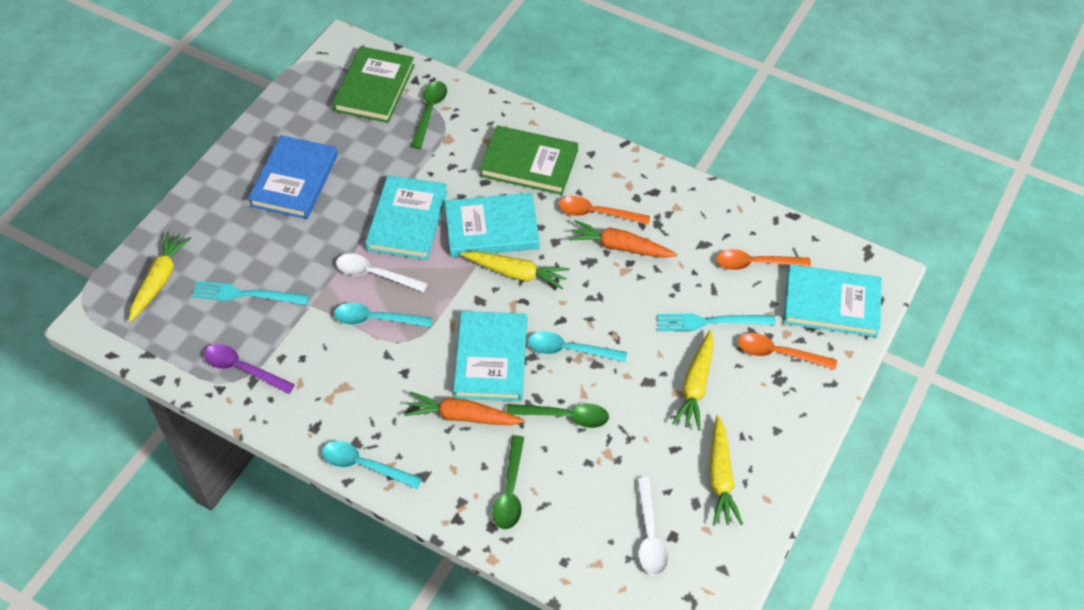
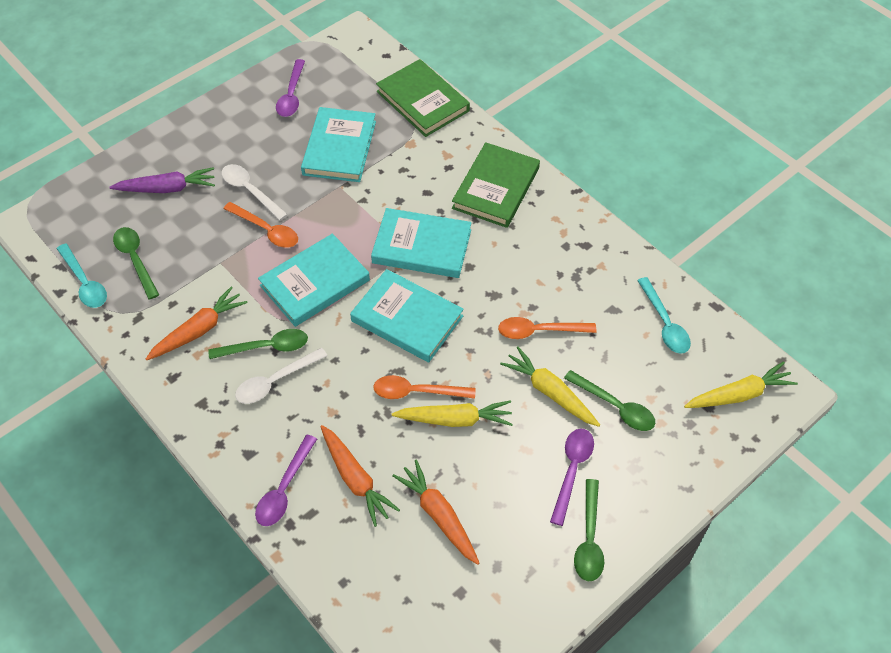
blue book: [248,135,338,219] = 1 -> none = 0
green spoon: [411,81,447,149] [492,435,524,529] [506,404,609,428] = 3 -> [113,227,159,300] [208,329,308,359] [564,370,655,431] [574,479,604,581] = 4
orange carrot: [404,392,525,425] [569,220,678,258] = 2 -> [146,286,248,360] [320,425,400,527] [392,460,480,565] = 3
purple carrot: none = 0 -> [109,167,215,193] = 1
purple spoon: [204,344,295,394] = 1 -> [255,435,317,526] [276,59,305,117] [550,429,594,526] = 3
turquoise fork: [192,281,309,305] [657,313,776,331] = 2 -> none = 0
turquoise spoon: [322,441,422,489] [334,303,432,327] [528,331,627,362] = 3 -> [57,243,107,308] [637,277,691,354] = 2
yellow carrot: [129,232,191,322] [460,251,570,290] [672,330,714,430] [709,415,743,526] = 4 -> [392,400,513,427] [500,347,600,427] [684,361,798,408] = 3

